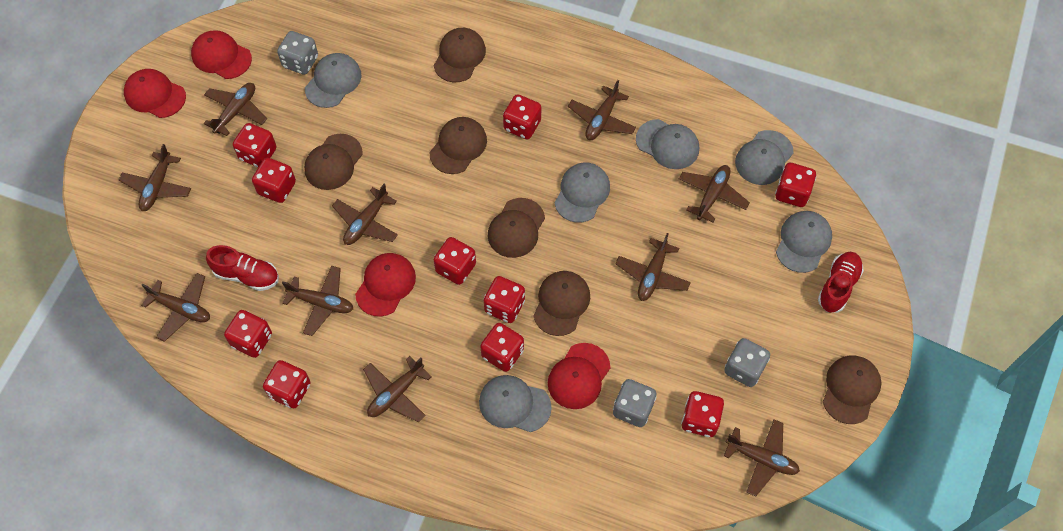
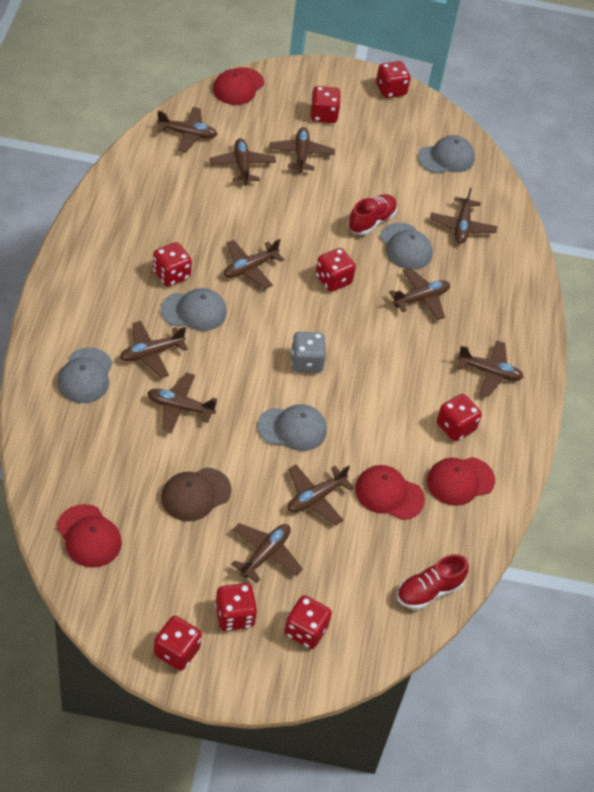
brown cap: [304,134,363,190] [430,117,487,174] [434,28,486,83] [488,198,545,258] [533,271,590,336] [823,356,881,424] = 6 -> [161,467,232,521] = 1
brown plane: [119,144,191,211] [141,273,210,342] [204,83,267,136] [282,266,353,336] [332,184,398,245] [363,356,432,422] [568,80,636,140] [615,233,691,301] [679,165,750,223] [724,419,800,497] = 10 -> [120,321,188,378] [147,372,217,434] [157,107,217,153] [209,138,276,186] [224,239,284,289] [231,523,303,583] [269,127,335,173] [288,465,354,525] [389,268,450,320] [430,188,497,244] [457,340,523,397] = 11
grey cap: [305,53,362,108] [479,375,552,432] [555,163,610,223] [636,119,699,169] [735,130,794,185] [776,211,832,273] = 6 -> [57,347,113,403] [161,288,227,331] [258,404,327,451] [380,223,433,270] [418,135,475,174] = 5
grey dice: [277,31,318,75] [613,379,656,427] [724,338,770,387] = 3 -> [291,332,326,373] = 1
red dice: [224,310,272,358] [233,123,276,167] [252,158,296,203] [263,360,311,408] [434,237,476,285] [480,323,524,372] [484,276,525,323] [503,94,541,139] [681,391,724,437] [775,163,816,207] = 10 -> [153,242,192,287] [154,616,202,671] [215,583,258,631] [284,595,332,649] [311,86,341,123] [316,248,356,292] [376,61,410,98] [437,394,482,441] = 8

